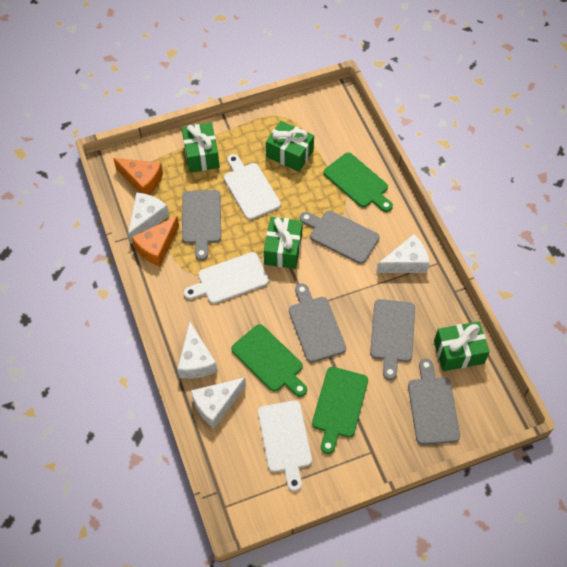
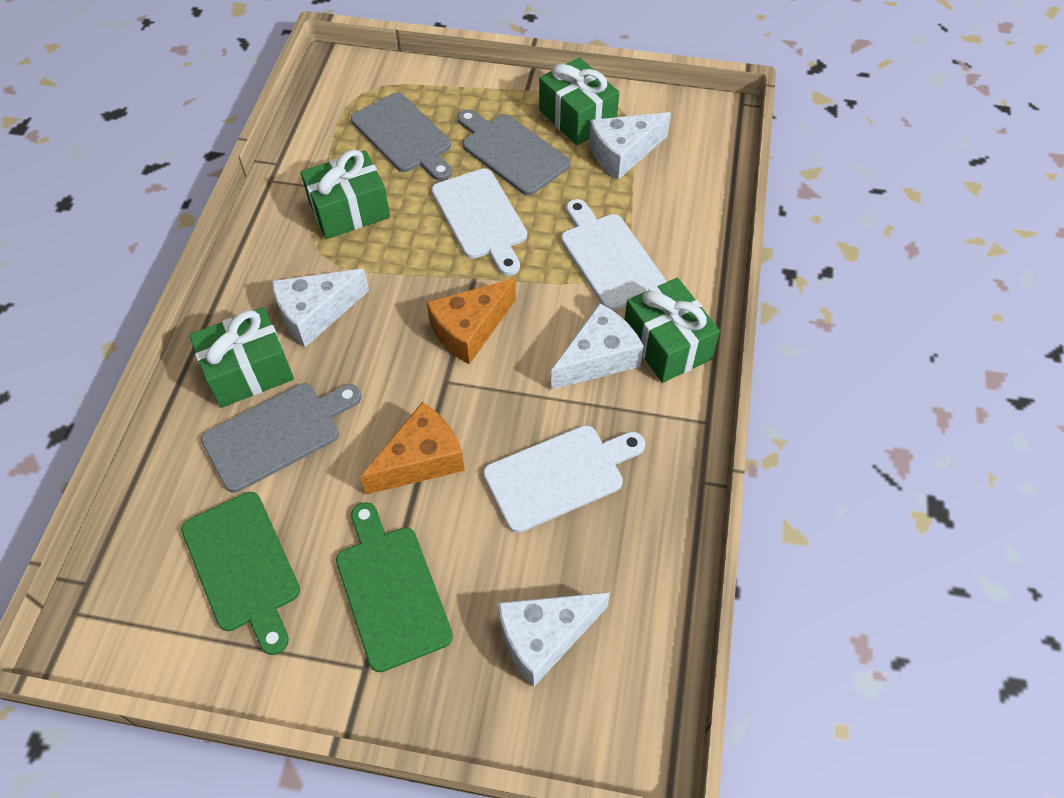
green cutting board: [231,324,307,397] [312,367,368,454] [324,153,393,212] = 3 -> [181,492,300,655] [336,502,453,672] = 2
grey cutting board: [182,190,221,260] [289,283,346,363] [300,211,379,264] [370,299,415,380] [408,359,460,445] = 5 -> [201,383,361,493] [351,93,452,181] [457,109,571,195] = 3

